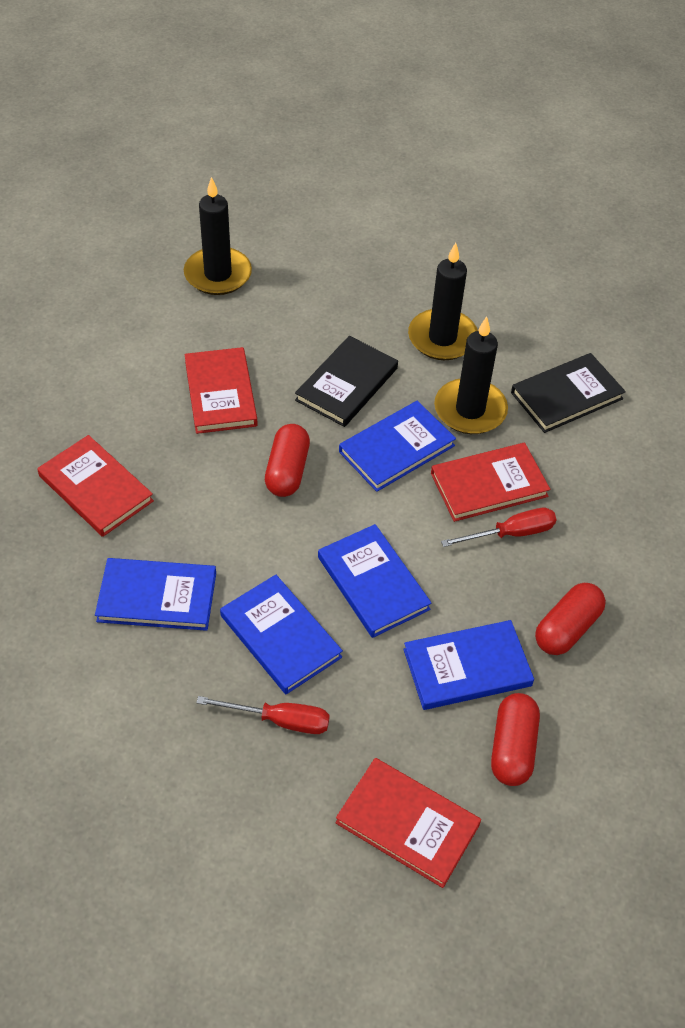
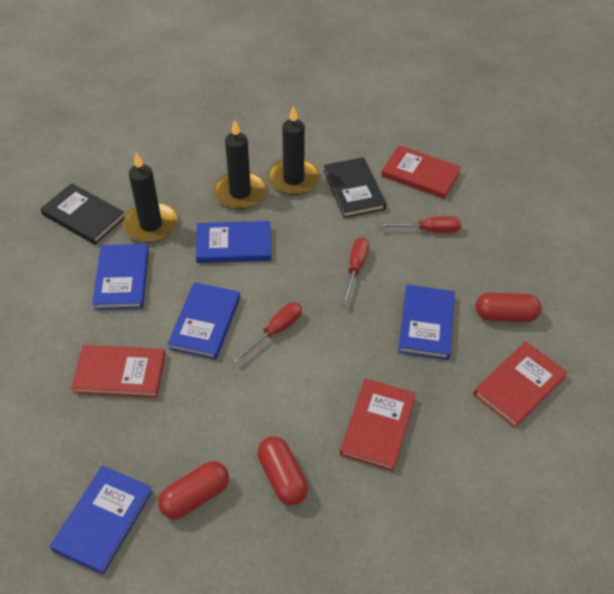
red screwdriver: [196,696,330,734] [441,508,556,547] = 2 -> [233,303,302,363] [342,237,369,306] [378,216,461,233] = 3

